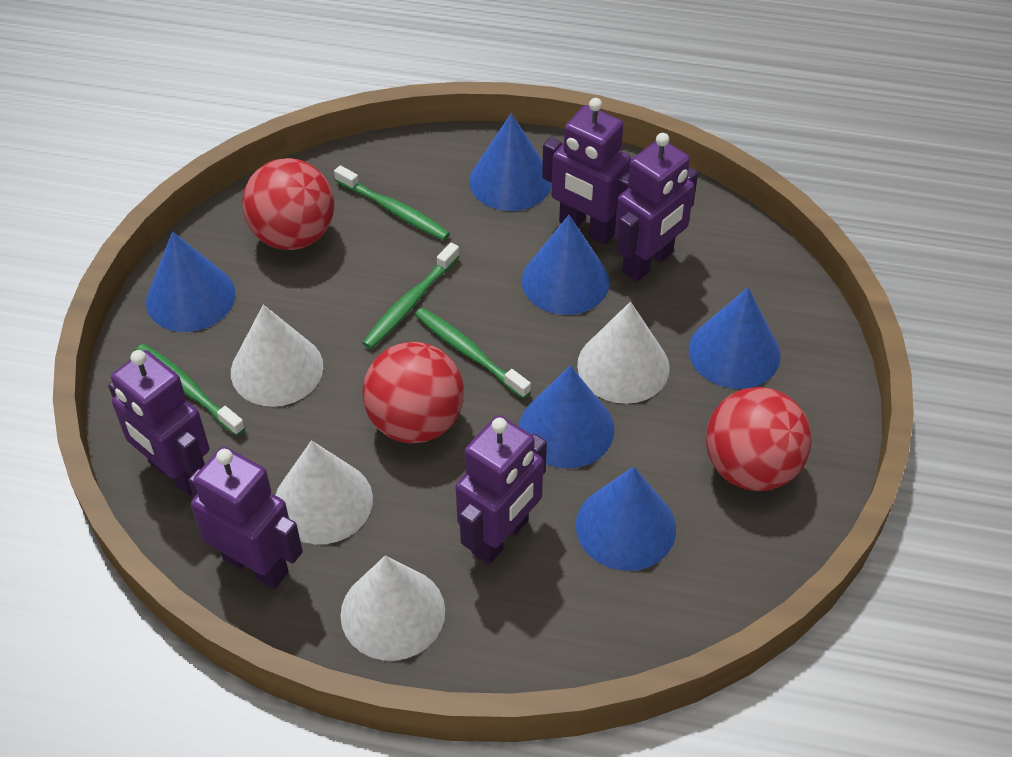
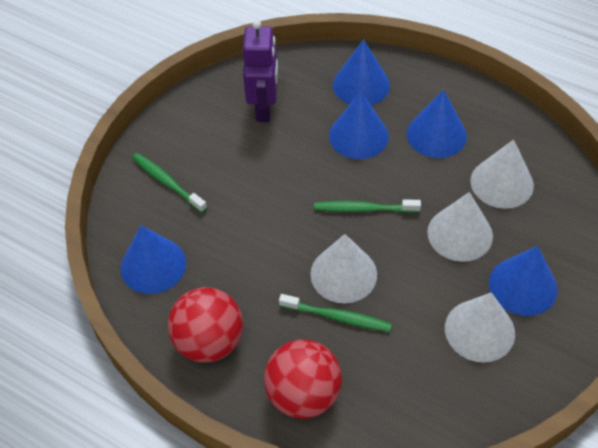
blue cone: [146,231,235,332] [469,114,552,211] [519,365,614,469] [522,215,610,315] [576,467,676,571] [689,287,780,389] = 6 -> [120,225,186,294] [329,91,389,159] [333,39,390,105] [407,90,467,158] [489,246,558,316] = 5
green toothbrush: [135,344,245,436] [334,165,450,241] [362,242,460,349] [415,308,531,399] = 4 -> [132,153,207,213] [279,294,392,332] [314,199,421,213] = 3
purple robot: [108,350,209,496] [188,447,303,589] [456,415,547,564] [542,98,631,244] [614,133,698,282] = 5 -> [243,20,278,122] = 1
red ball: [242,158,334,250] [362,342,464,443] [706,387,811,491] = 3 -> [168,287,243,363] [264,339,342,419] = 2

